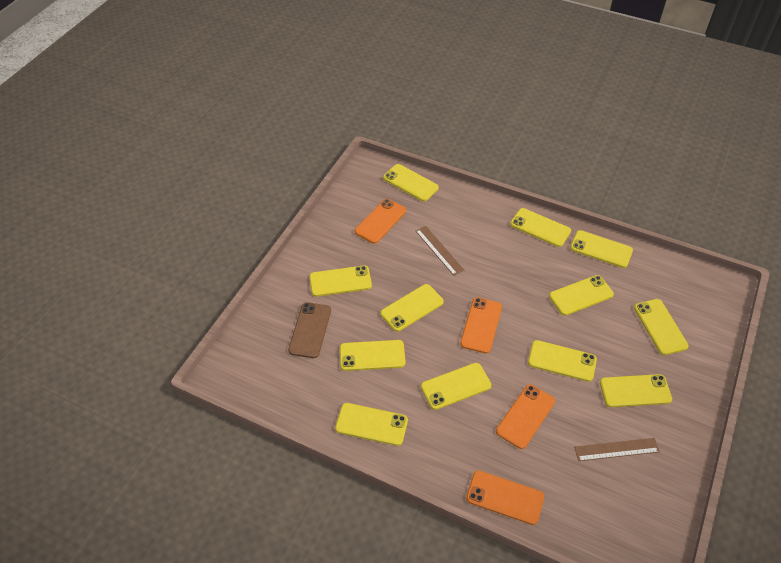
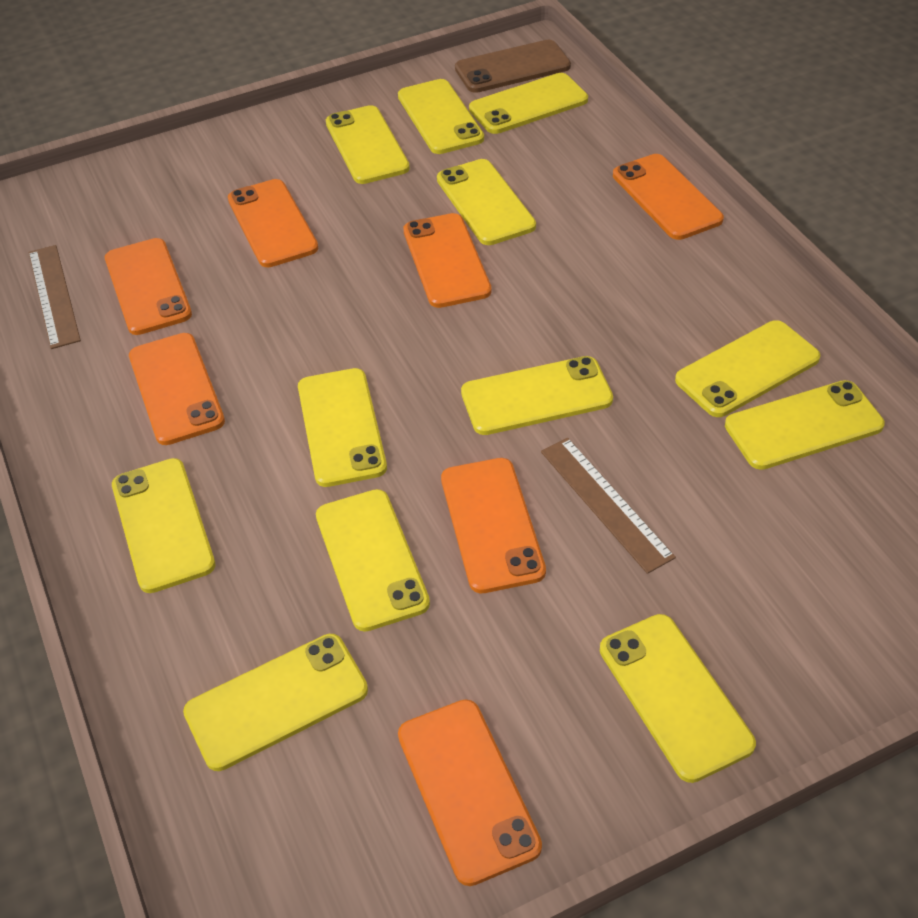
orange phone: [355,199,406,244] [460,297,502,354] [466,471,544,525] [496,384,555,449] = 4 -> [105,238,192,335] [129,333,225,445] [228,179,319,267] [398,699,542,886] [403,213,492,308] [441,458,546,593] [613,154,724,240] = 7

